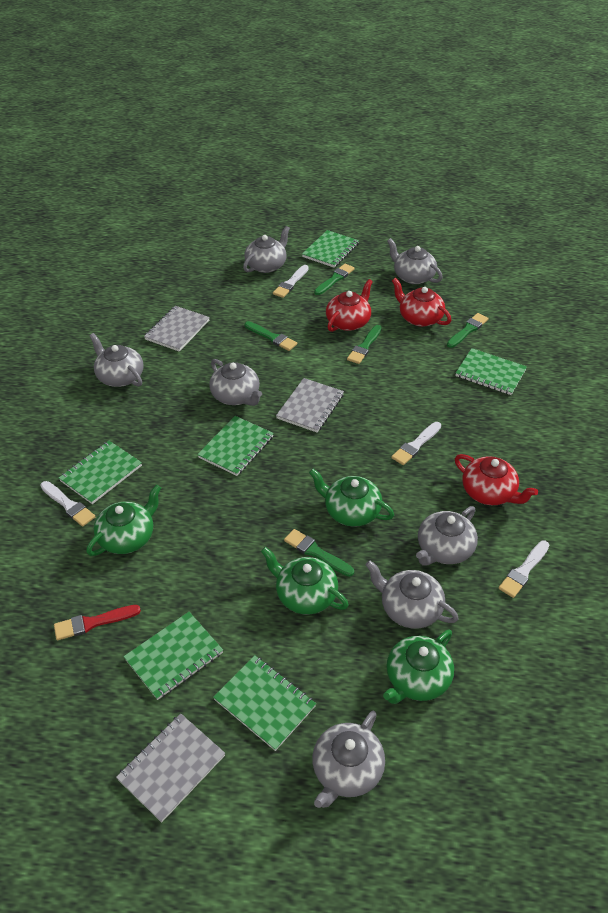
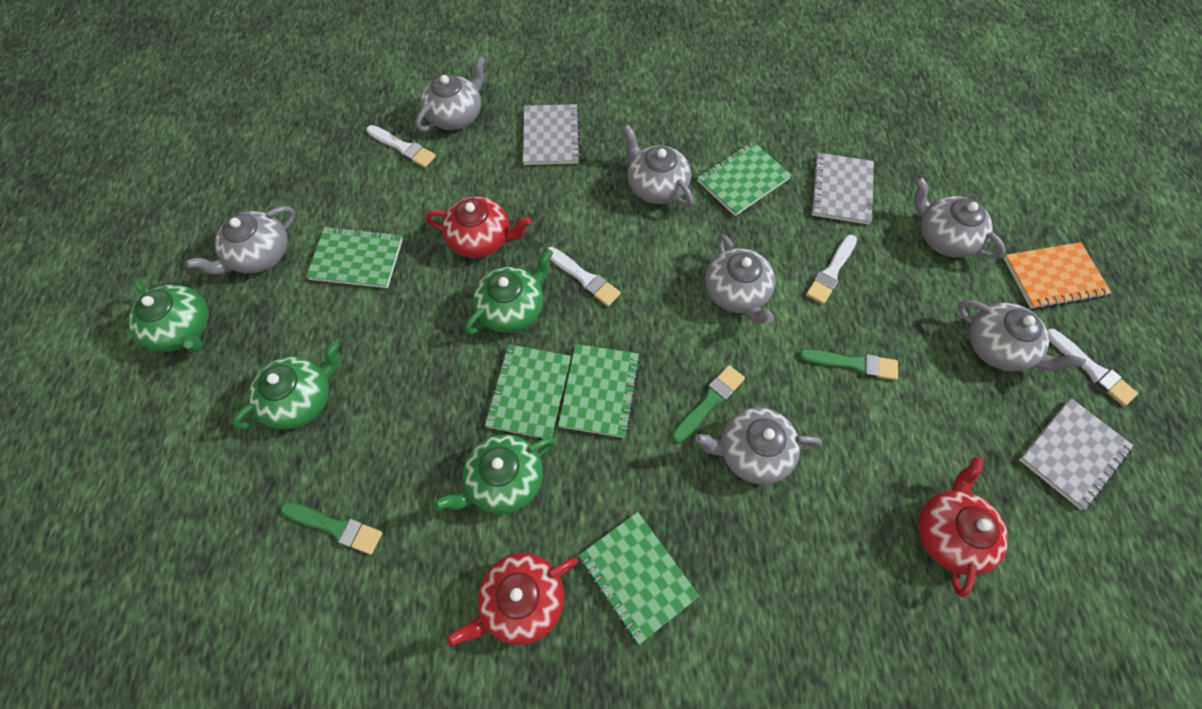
green brush: [245,321,297,351] [284,529,354,577] [314,264,355,295] [347,325,382,364] [447,313,489,348] = 5 -> [280,502,382,555] [672,365,745,443] [799,349,898,380] = 3
green notebook: [59,441,142,504] [124,612,223,700] [197,416,274,476] [213,655,316,751] [302,230,359,268] [456,348,527,395] = 6 -> [306,226,403,288] [484,344,571,438] [558,344,640,438] [579,512,699,645] [697,141,792,216] = 5
orange notebook: none = 0 -> [1004,242,1111,309] = 1
red brush: [54,605,141,640] = 1 -> none = 0

